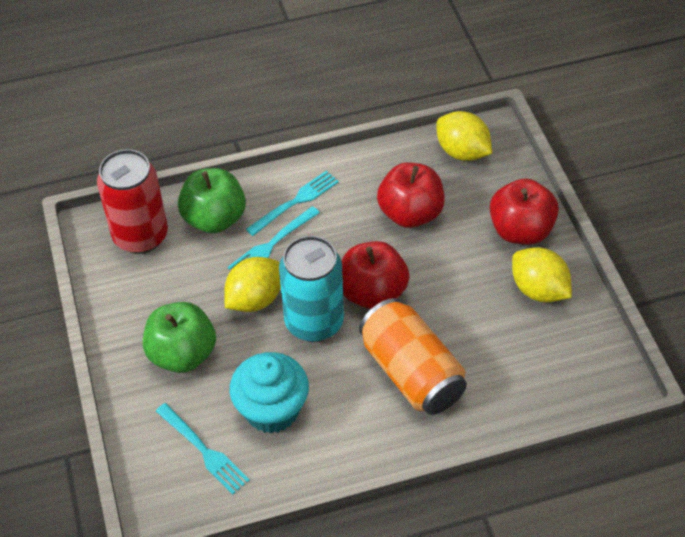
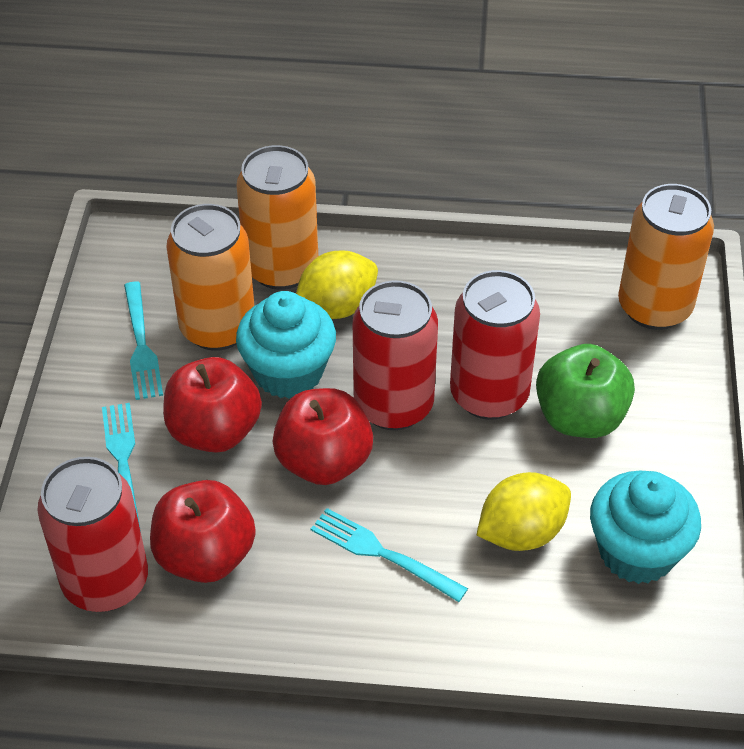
green apple: [143,302,216,373] [178,168,246,233] = 2 -> [536,344,635,438] = 1
orange can: [359,298,467,415] = 1 -> [166,204,254,351] [237,145,318,290] [618,184,714,330] = 3
red can: [97,149,168,254] = 1 -> [37,457,148,612] [353,281,438,430] [450,270,540,420] = 3
turquoise can: [279,236,344,342] = 1 -> none = 0
turquoise cupcake: [229,352,309,434] = 1 -> [236,291,336,399] [590,471,701,584] = 2
yellow lemon: [224,257,281,312] [436,111,492,161] [512,247,572,302] = 3 -> [296,251,378,319] [477,472,571,551] = 2

